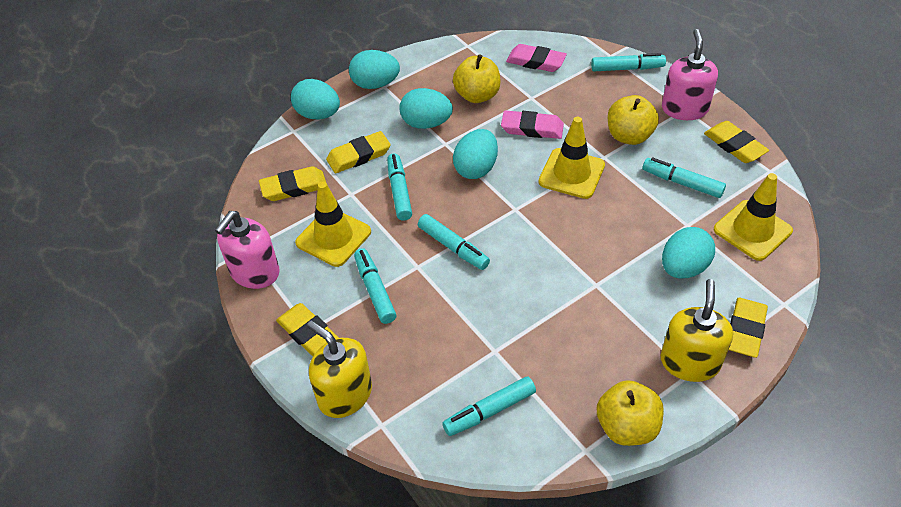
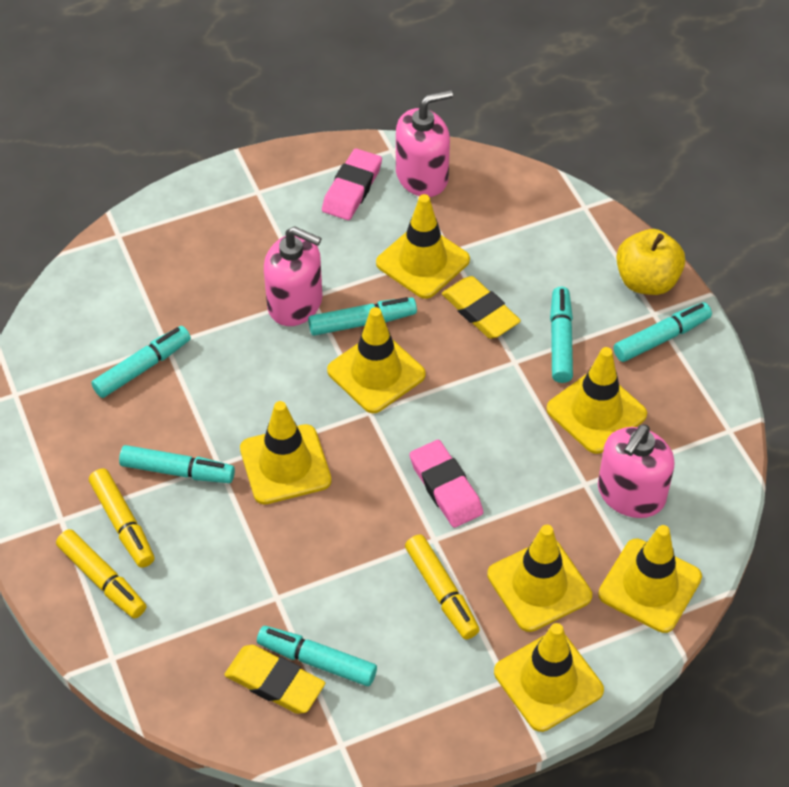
pink soap dispenser: [215,211,280,289] [662,29,718,120] = 2 -> [264,226,323,326] [396,90,453,197] [598,424,674,518] = 3
turquoise egg: [291,79,340,120] [349,50,400,89] [399,88,453,129] [453,129,498,179] [662,227,715,279] = 5 -> none = 0
yellow apple: [453,54,501,103] [597,380,664,446] [608,95,659,145] = 3 -> [616,229,685,295] = 1
yellow eraser: [259,166,326,201] [276,303,339,356] [326,131,391,173] [704,121,769,163] [729,298,768,358] = 5 -> [224,645,325,714] [442,276,521,339] = 2
yellow marker: none = 0 -> [56,529,146,618] [89,468,154,568] [405,534,480,640] = 3
yellow soap dispenser: [307,321,372,418] [661,279,733,382] = 2 -> none = 0
yellow traffic cone: [295,182,371,267] [538,117,605,199] [714,173,793,261] = 3 -> [240,401,331,504] [327,307,426,413] [376,194,470,299] [487,525,592,632] [494,623,604,732] [546,347,647,454] [598,525,702,633] = 7

